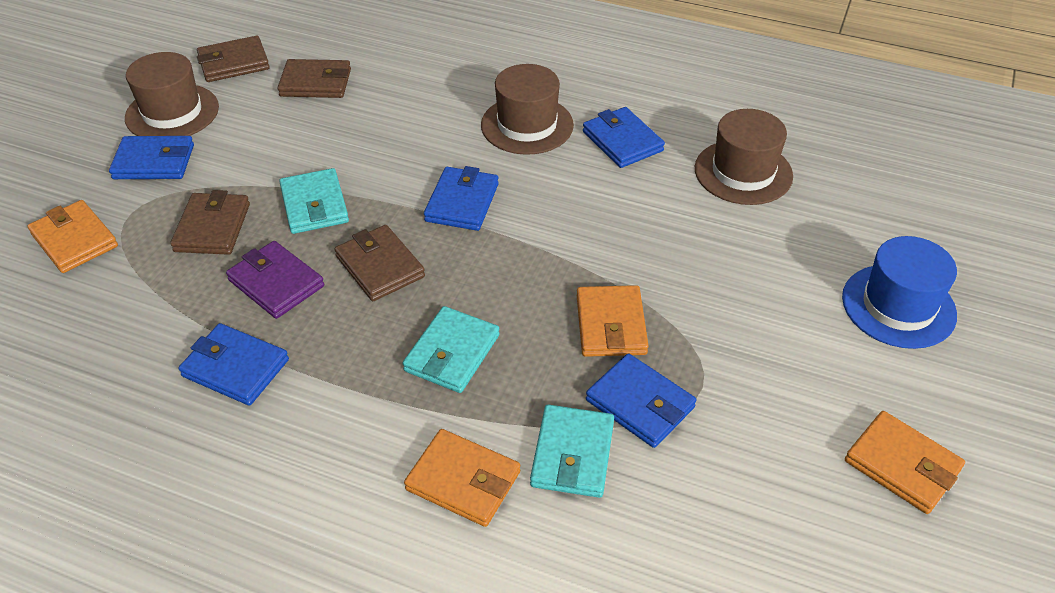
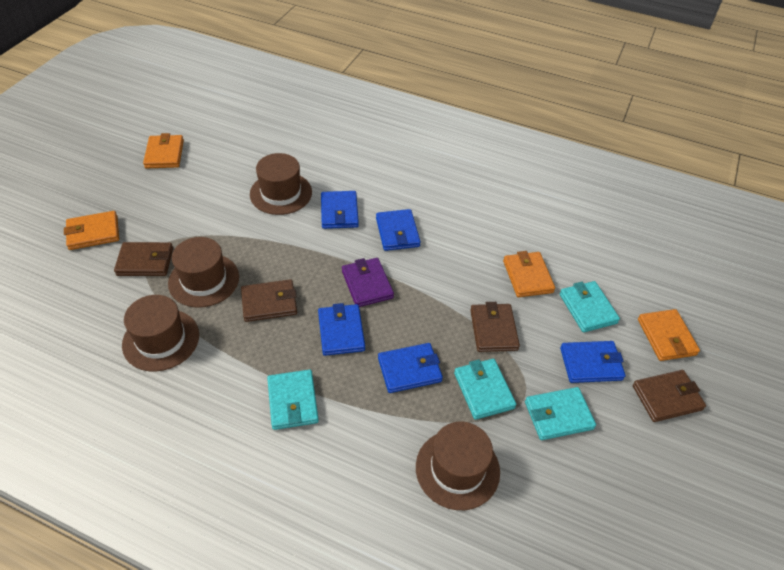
blue hat: [842,236,957,349] = 1 -> none = 0
brown hat: [125,52,219,136] [481,64,574,155] [695,109,793,205] = 3 -> [122,295,199,372] [168,237,239,308] [250,153,312,215] [416,422,500,510] = 4
turquoise wallet: [279,168,349,234] [403,306,500,393] [530,405,614,498] = 3 -> [267,370,319,430] [454,359,516,420] [525,387,596,440] [560,281,620,332] = 4

